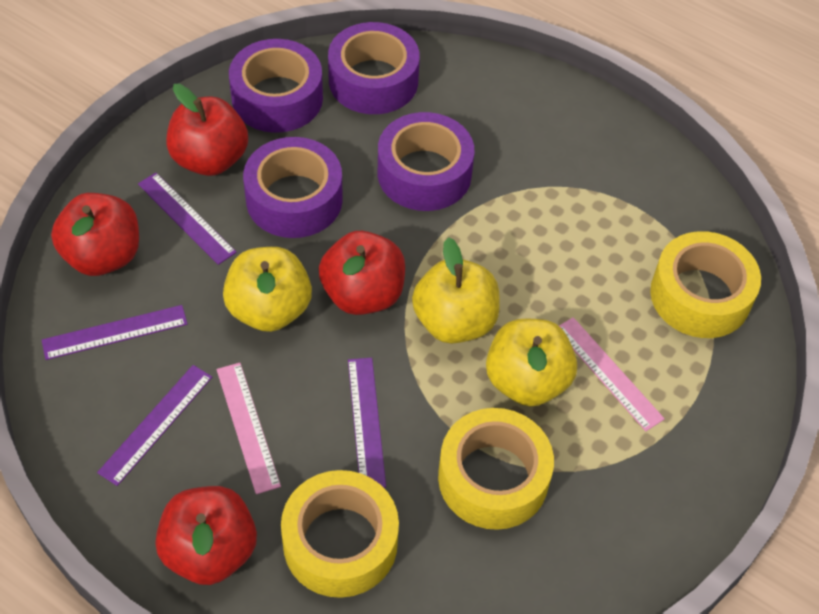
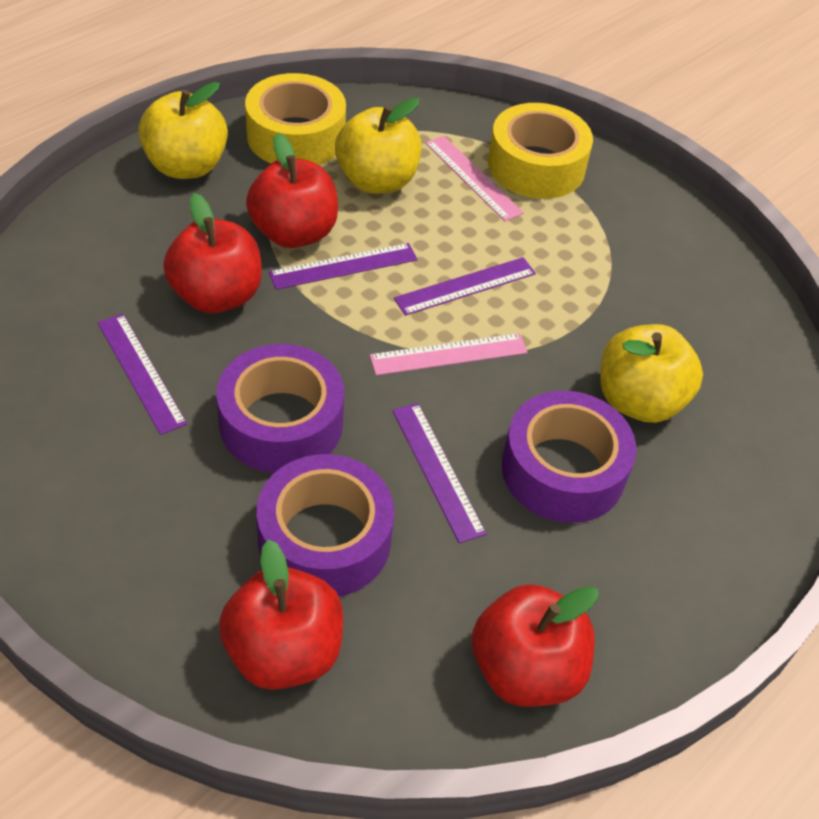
purple tape: [229,39,323,133] [243,137,343,238] [328,22,420,114] [377,112,474,211] = 4 -> [216,344,344,473] [257,454,394,597] [502,391,636,523] = 3
yellow tape: [281,470,399,598] [438,408,554,530] [650,231,761,338] = 3 -> [245,73,346,165] [488,103,593,199] = 2

